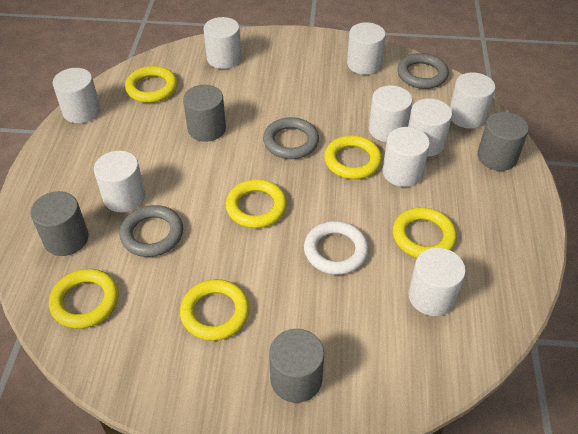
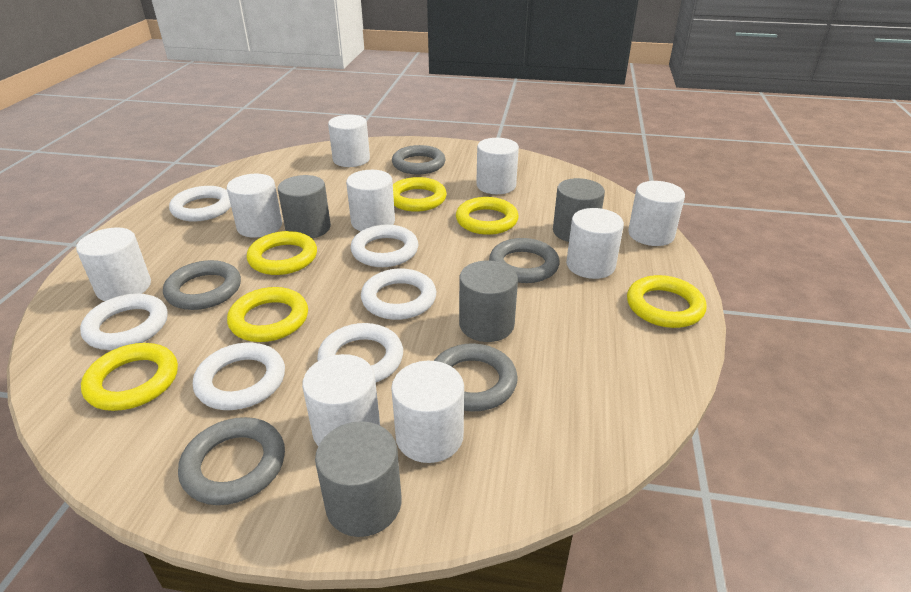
grey ring: [119,205,183,257] [263,117,319,159] [398,53,449,89] = 3 -> [163,260,241,310] [178,417,285,505] [392,145,446,175] [434,343,518,412] [489,238,559,283] = 5
white ring: [304,221,369,275] = 1 -> [80,293,168,350] [169,186,231,222] [193,343,285,410] [317,323,403,382] [351,225,418,267] [361,269,436,320] = 6

